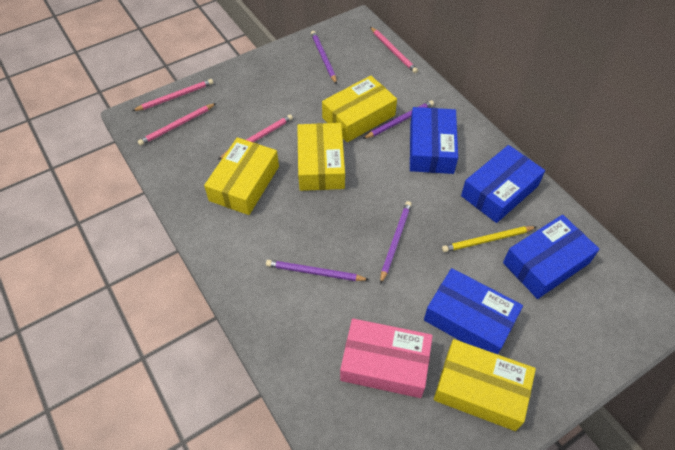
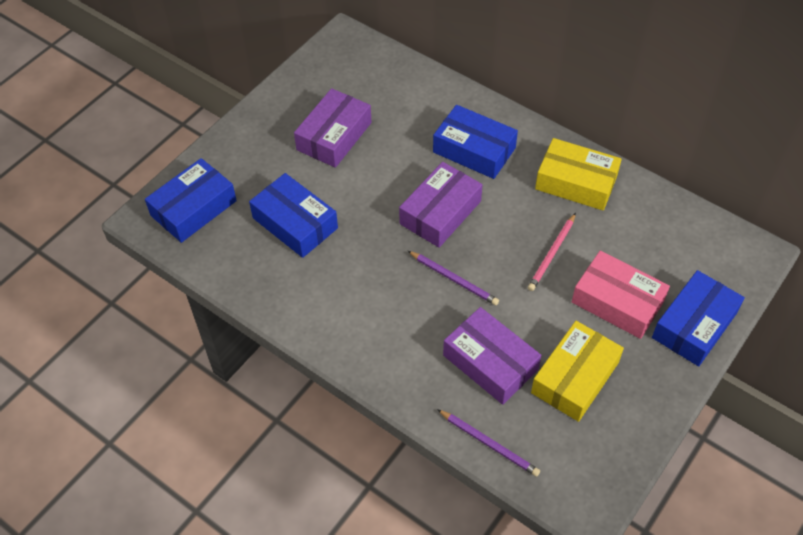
pink pencil: [132,79,213,111] [138,103,216,146] [218,114,293,160] [370,27,418,73] = 4 -> [528,213,576,291] = 1
purple box: none = 0 -> [294,88,371,168] [399,162,483,248] [443,307,541,405] = 3
purple pencil: [266,260,369,281] [311,31,337,84] [363,100,434,139] [380,201,412,284] = 4 -> [408,251,499,305] [437,409,540,477] = 2
yellow box: [204,137,279,215] [297,123,345,191] [322,76,397,142] [434,339,536,431] = 4 -> [531,321,624,422] [535,138,622,211] = 2
yellow pencil: [442,226,536,252] = 1 -> none = 0

